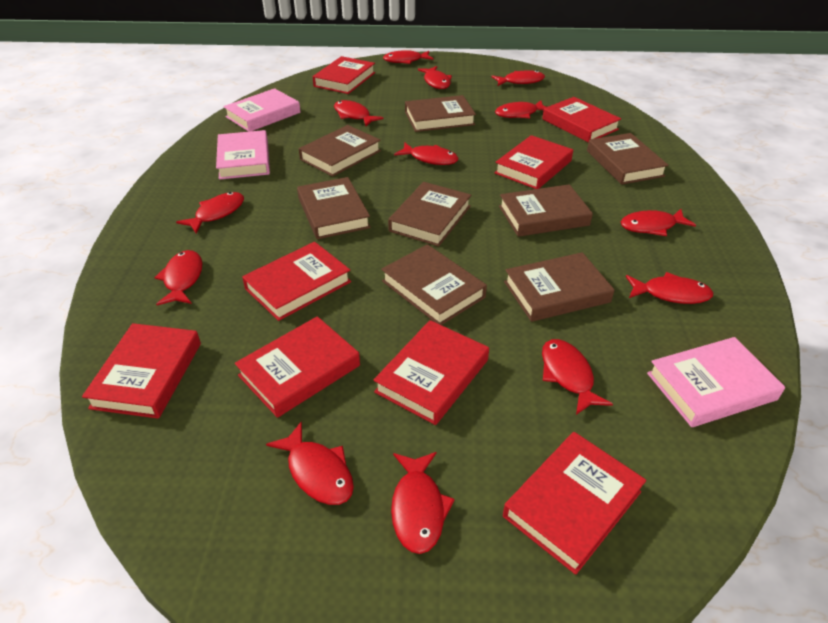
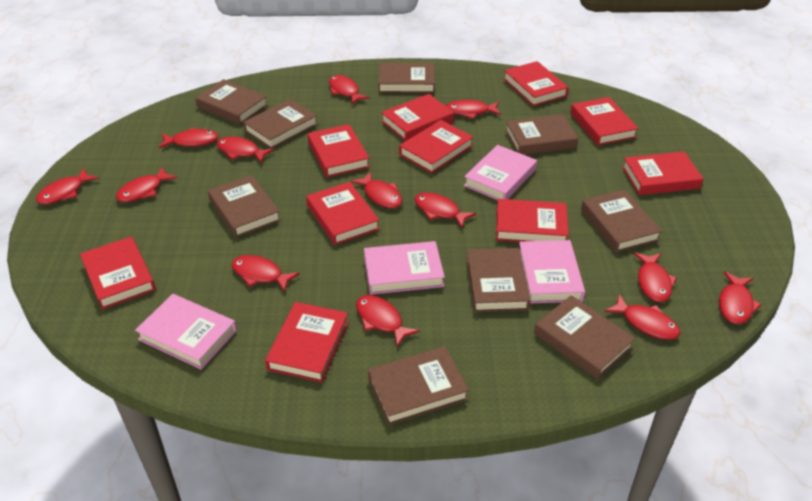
brown book: [297,177,371,239] [299,125,381,177] [381,244,487,325] [388,182,471,247] [405,95,476,132] [499,184,593,237] [504,252,615,322] [587,133,669,185] = 8 -> [195,79,268,125] [208,175,281,238] [243,99,318,149] [368,346,469,425] [378,63,435,93] [466,248,531,312] [505,114,578,155] [534,295,635,379] [581,189,662,253] = 9
pink book: [216,130,270,180] [223,88,301,132] [647,337,785,427] = 3 -> [135,294,237,369] [364,241,445,295] [464,145,537,200] [519,240,585,303] = 4
red book: [82,323,201,419] [235,316,360,418] [242,242,351,321] [313,56,375,94] [373,320,489,425] [495,135,573,189] [503,432,646,575] [542,97,621,143] = 8 -> [80,236,156,310] [265,302,349,383] [306,182,380,245] [308,124,370,177] [381,94,454,141] [399,120,473,173] [496,199,569,242] [503,61,569,106] [570,97,639,146] [622,151,704,195] = 10

